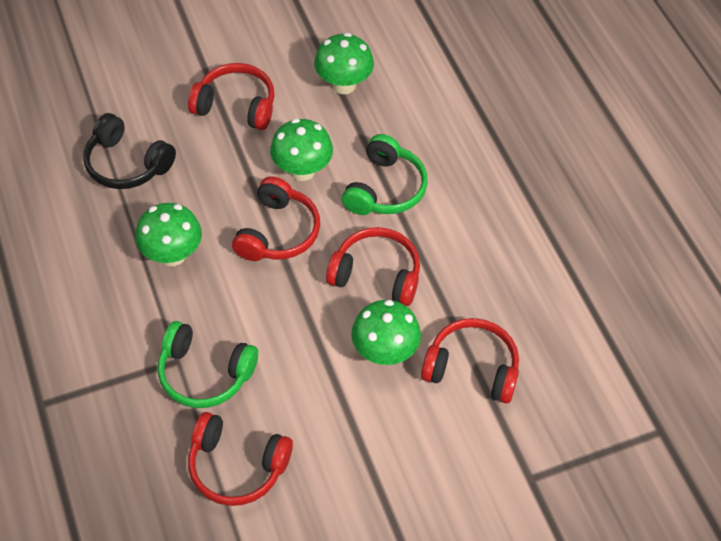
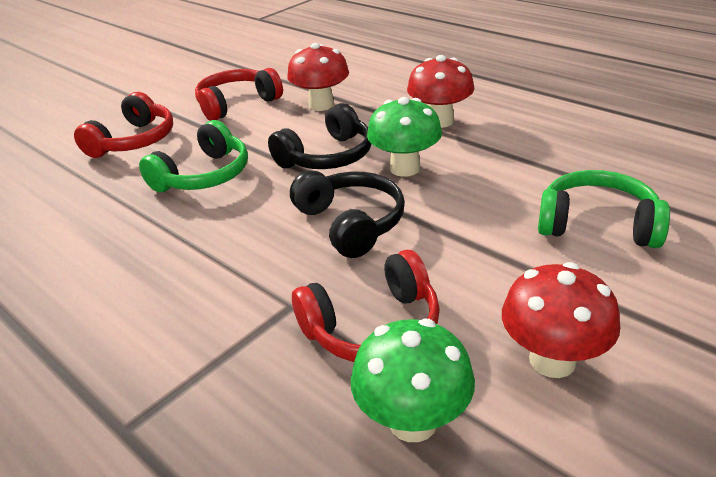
black headphones: [83,113,176,189] = 1 -> [268,103,371,169] [290,171,405,258] = 2
green mushroom: [135,203,202,266] [270,118,333,181] [314,33,374,94] [351,300,421,365] = 4 -> [351,318,475,442] [367,97,442,177] = 2
red headphones: [188,63,275,130] [188,412,293,506] [232,176,320,261] [326,227,420,306] [421,318,519,403] = 5 -> [74,92,173,158] [195,68,283,121] [292,250,440,362] = 3
red mushroom: none = 0 -> [287,43,349,111] [407,55,474,128] [502,262,620,378] = 3

